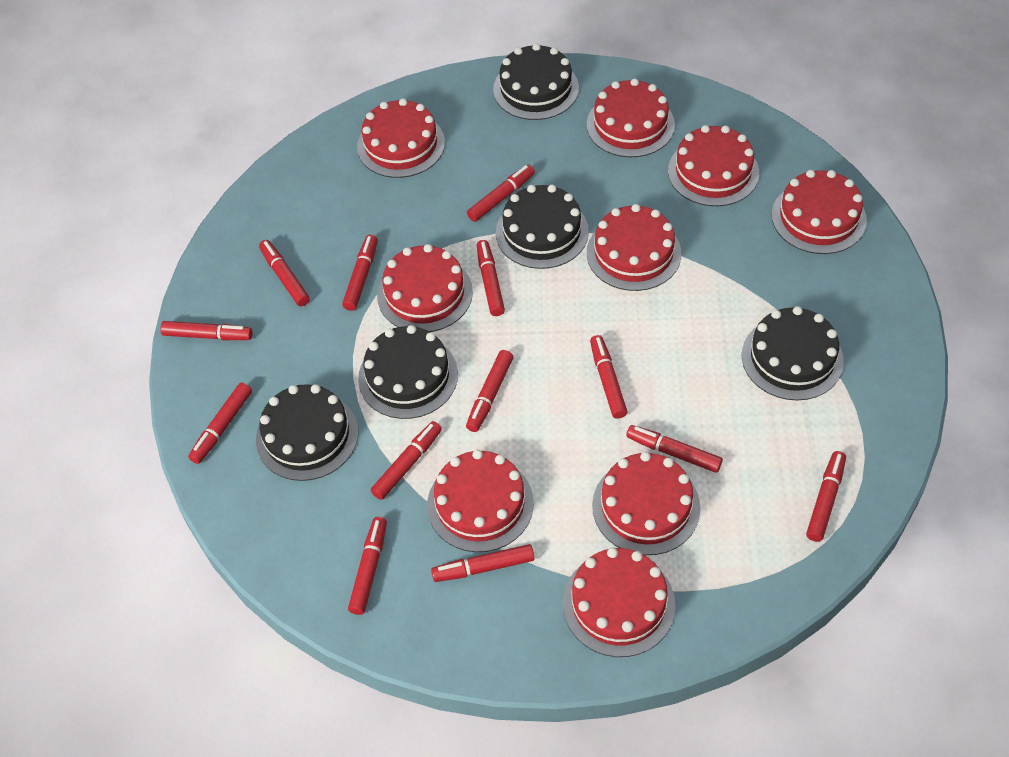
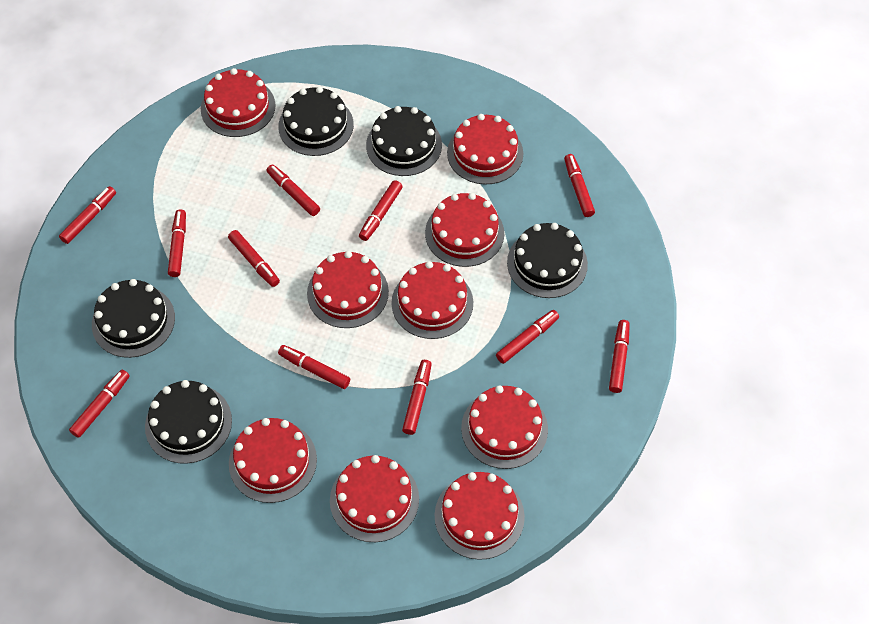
red marker: [160,321,252,340] [188,383,252,464] [259,240,310,306] [342,235,378,311] [348,517,387,615] [371,421,442,500] [431,544,535,582] [466,350,513,432] [467,165,535,222] [477,240,505,316] [590,335,628,419] [626,425,723,473] [806,451,846,542] = 13 -> [59,186,116,244] [69,370,130,438] [168,209,186,277] [228,230,280,287] [267,164,320,216] [278,345,350,389] [359,180,403,241] [402,360,432,435] [496,310,559,364] [564,154,595,217] [609,320,630,393] = 11

